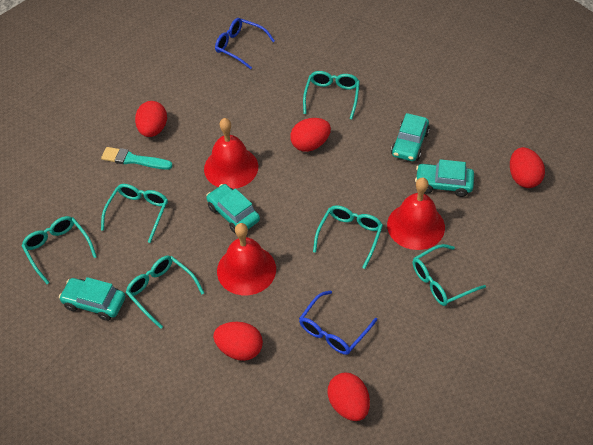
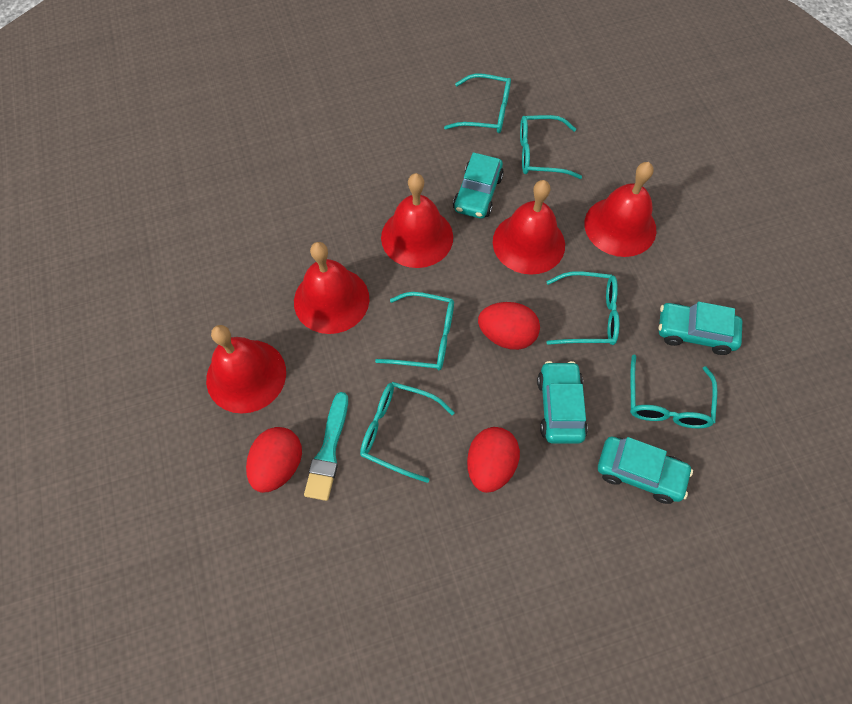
blue glasses: [215,18,275,69] [299,290,377,355] = 2 -> none = 0
red bell: [204,118,258,189] [217,223,276,295] [387,177,445,250] = 3 -> [206,325,286,414] [294,242,369,334] [381,173,453,268] [493,180,565,275] [585,162,656,257] = 5
red egg: [135,101,167,137] [213,322,263,361] [290,118,331,152] [328,373,370,421] [510,147,545,188] = 5 -> [246,427,302,493] [467,427,520,493] [478,302,540,350] = 3

